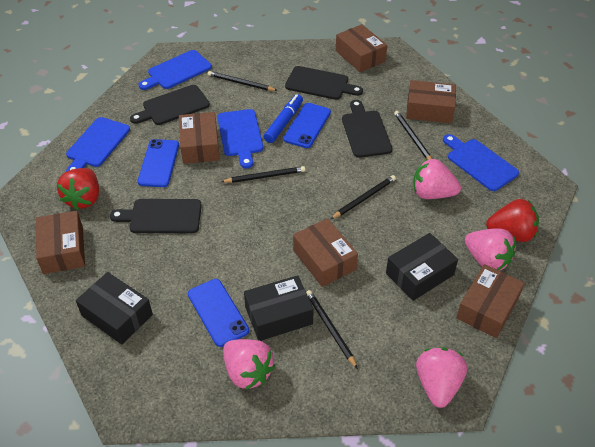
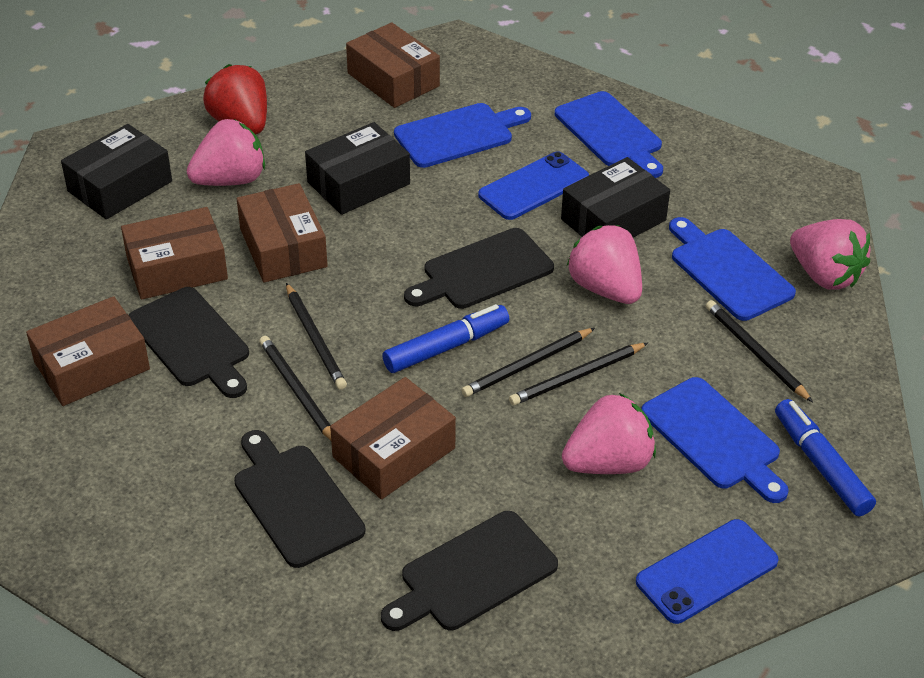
blue marker: [264,94,303,143] = 1 -> [382,304,509,373] [775,399,876,517] = 2
blue phone: [138,139,179,187] [188,279,249,347] [283,103,331,148] = 3 -> [478,151,589,220] [636,519,779,624] = 2
brown box: [36,211,85,274] [179,112,220,164] [293,218,358,287] [336,24,387,72] [406,80,456,123] [456,264,525,338] = 6 -> [26,296,150,406] [121,207,228,300] [237,183,328,282] [330,377,456,499] [346,22,440,108] = 5
red strawberry: [57,168,99,210] [486,199,539,242] = 2 -> [203,64,267,135] = 1

